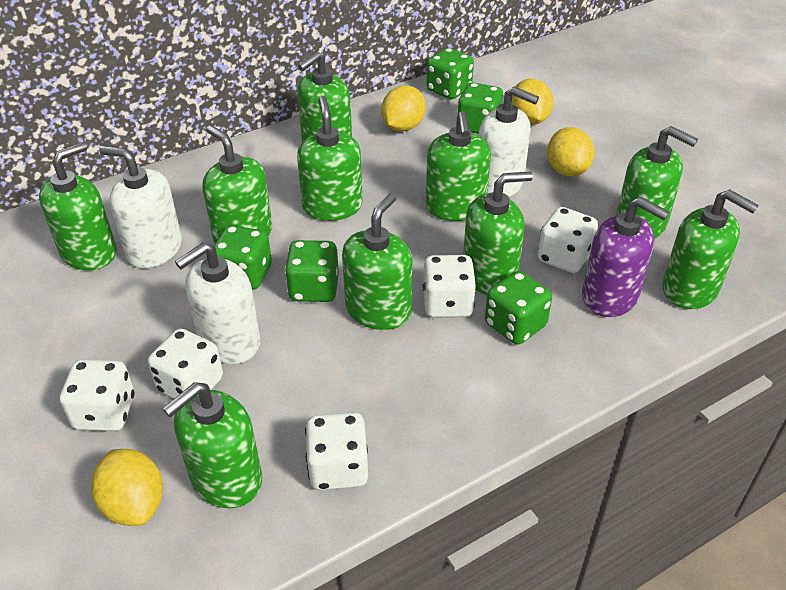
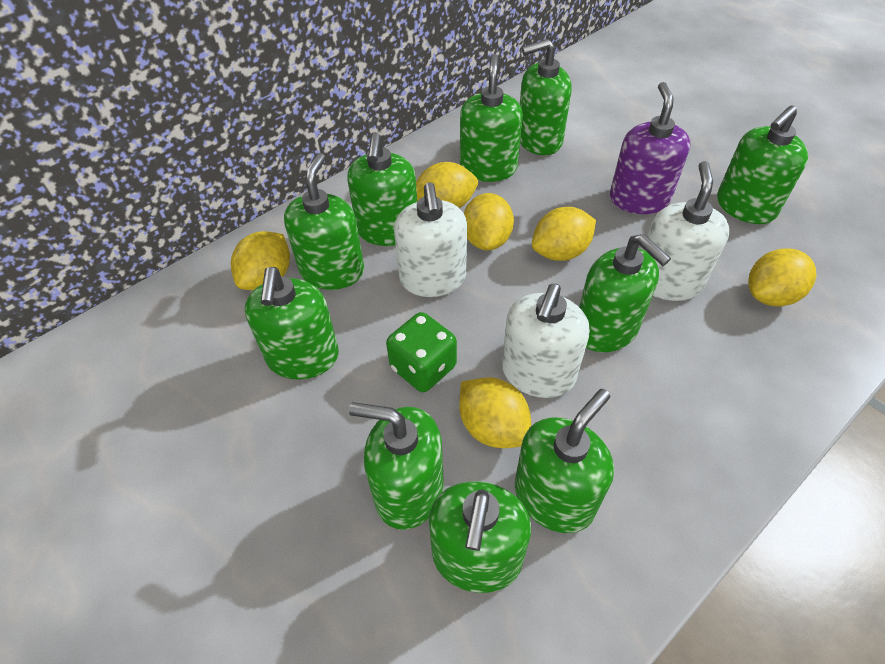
green dice: [214,225,272,290] [285,240,339,302] [427,48,474,99] [457,83,503,134] [485,271,552,345] = 5 -> [386,312,457,392] = 1
white dice: [60,360,135,431] [148,329,223,399] [305,413,368,490] [422,255,476,318] [537,207,598,273] = 5 -> none = 0
yellow lemon: [91,449,163,526] [381,85,426,131] [512,79,553,125] [547,127,594,177] = 4 -> [231,231,290,290] [416,162,478,208] [459,377,531,448] [464,193,514,251] [532,207,596,261] [748,249,816,306] = 6

